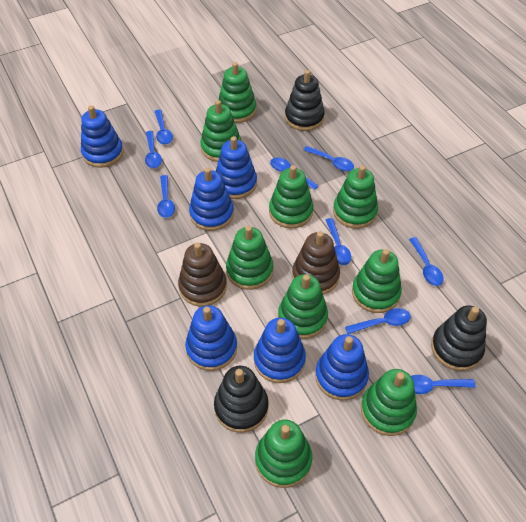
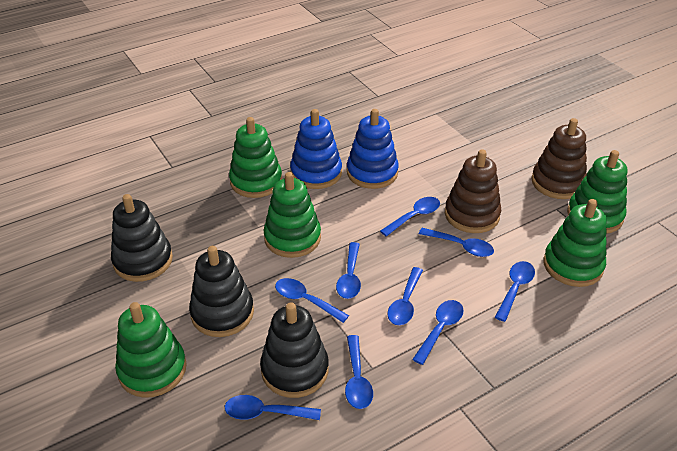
blue stacking toy: [81,106,124,168] [185,305,237,371] [189,168,234,231] [216,136,257,199] [254,317,306,383] [315,334,369,400] = 6 -> [290,109,342,189] [347,109,399,189] = 2
green stacking toy: [200,100,241,162] [218,62,256,123] [226,226,273,290] [255,420,312,488] [269,165,313,229] [278,274,328,339] [333,165,378,229] [352,249,402,313] [361,369,417,436] = 9 -> [115,302,187,398] [229,117,282,198] [264,172,321,258] [543,199,607,287] [567,150,627,234] = 5

